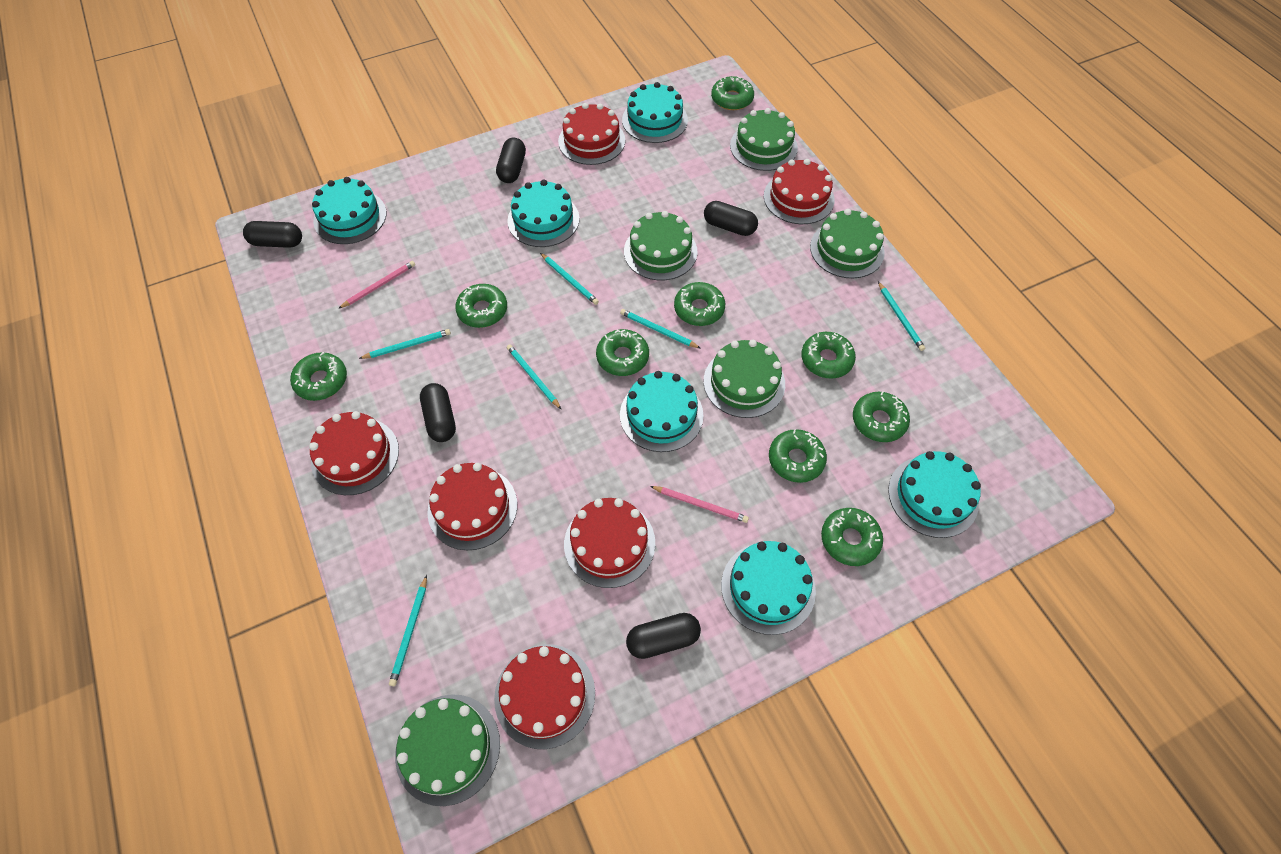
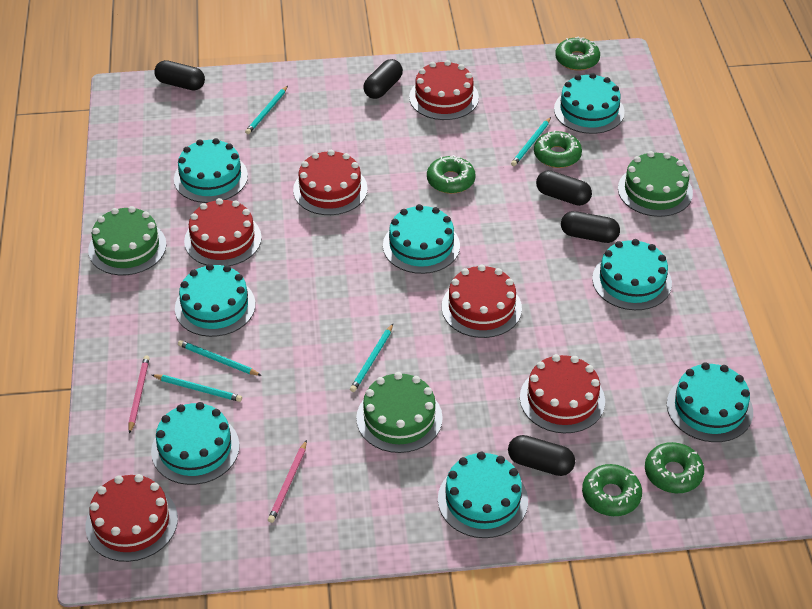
green cake: [395,694,500,806] [624,211,698,280] [703,340,785,418] [730,108,798,171] [810,209,885,278] = 5 -> [88,206,166,275] [356,372,443,453] [618,151,693,217] = 3
green donut: [290,352,347,401] [455,284,507,328] [596,329,649,376] [674,282,725,326] [711,76,754,110] [769,429,827,483] [801,332,856,379] [821,508,883,566] [853,391,910,442] = 9 -> [427,155,476,194] [534,130,582,168] [555,36,600,71] [582,464,642,516] [645,442,704,493] = 5
turquoise cake: [312,177,387,244] [507,180,580,247] [620,371,704,452] [622,82,688,143] [721,541,816,635] [888,451,981,538] = 6 -> [151,402,240,485] [174,138,248,203] [175,264,255,337] [383,204,460,274] [438,452,528,538] [554,73,625,134] [592,239,672,310] [667,362,753,442] = 8
turquoise pencil: [359,329,451,359] [389,575,427,686] [507,344,561,409] [540,253,599,305] [620,309,701,349] [878,282,925,351] = 6 -> [152,374,242,402] [178,340,262,376] [245,86,288,134] [350,324,393,392] [511,117,551,166] = 5

